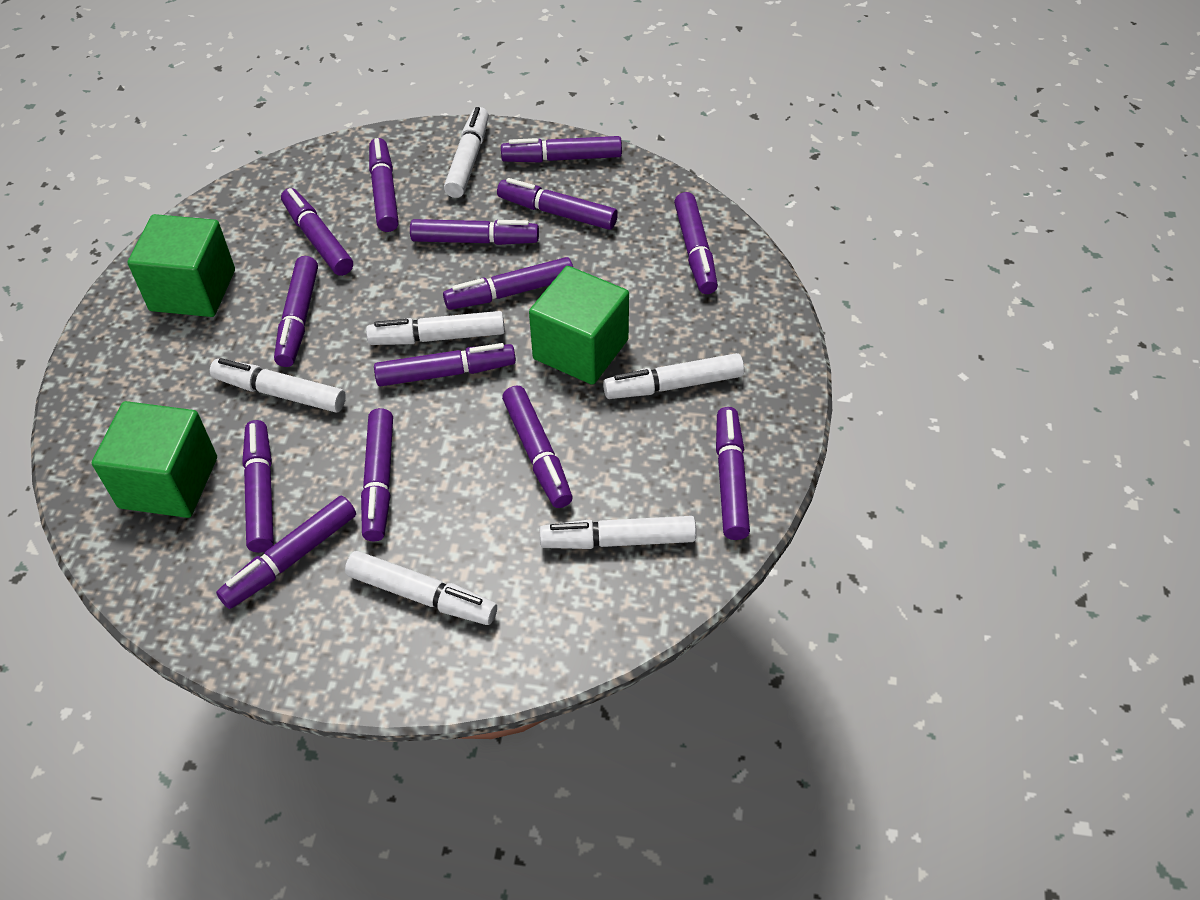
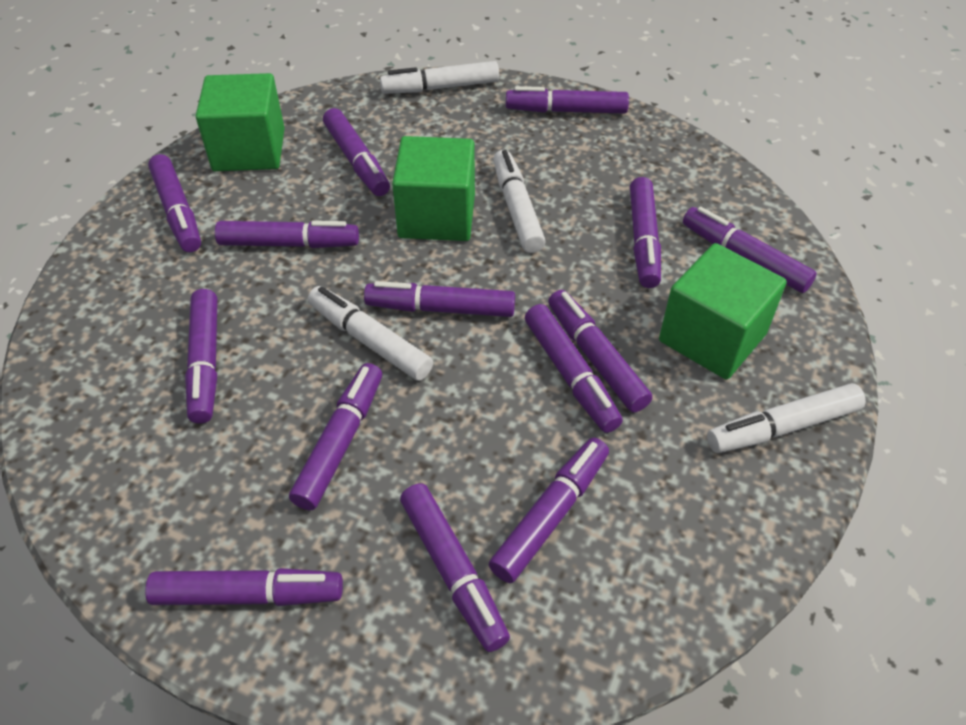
white marker: [210,358,346,413] [345,551,497,625] [366,311,505,345] [444,107,489,198] [539,516,696,549] [603,353,744,399] = 6 -> [308,286,433,381] [380,61,499,94] [493,150,546,253] [707,383,866,453] = 4

